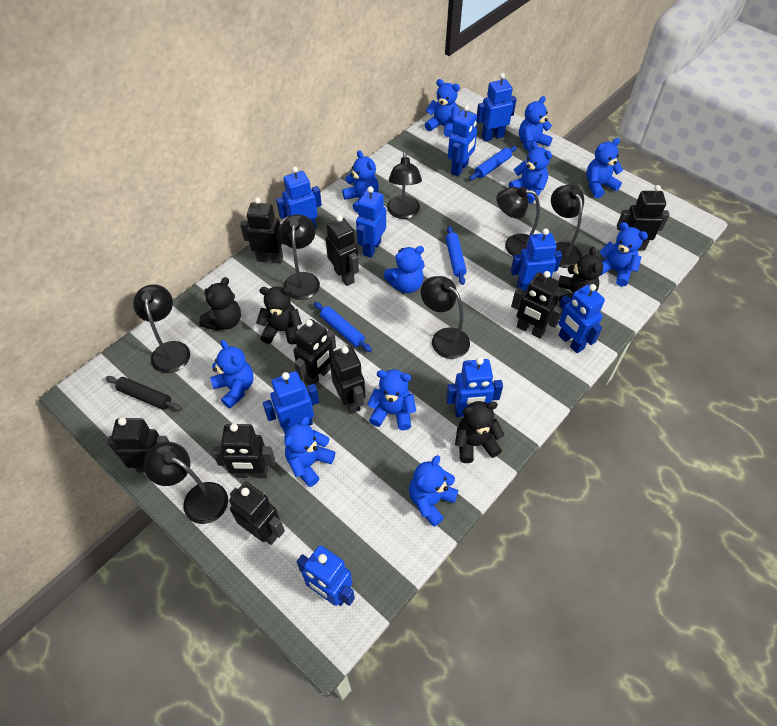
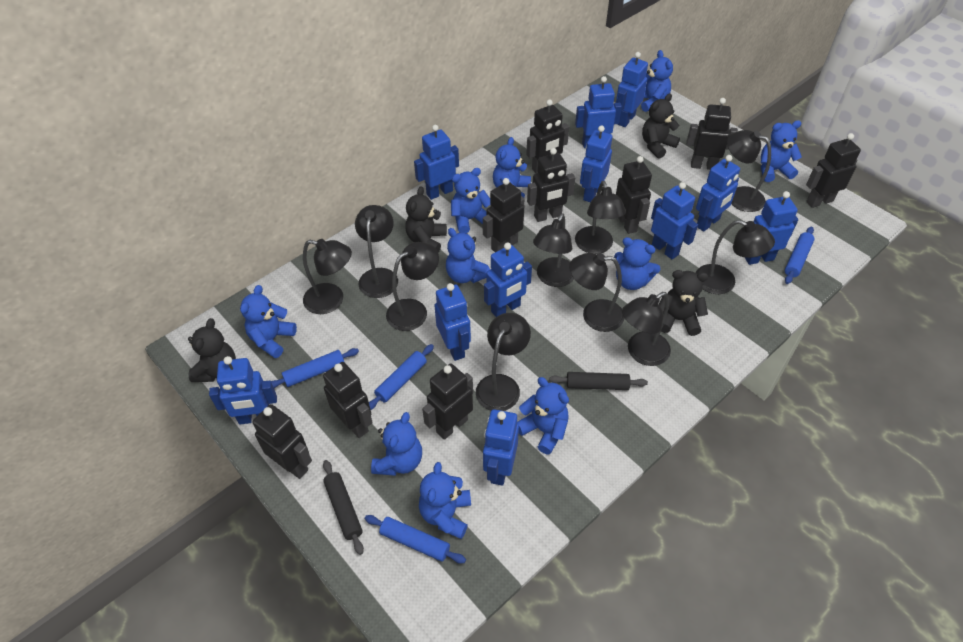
black lamp: [133,284,190,373] [143,442,228,524] [280,214,320,300] [387,152,422,219] [421,276,470,359] [496,187,540,257] [551,185,584,268] = 7 -> [303,239,352,314] [355,205,398,298] [386,242,439,331] [476,313,531,411] [533,213,574,287] [569,253,624,332] [575,181,626,254] [622,292,671,366] [696,220,775,294] [727,130,771,212] = 10
black rolling pin: [106,376,182,411] = 1 -> [323,460,364,555] [549,372,648,390] = 2
blue robot: [263,371,319,434] [276,166,322,229] [297,545,355,606] [356,186,386,258] [446,357,503,417] [448,105,477,176] [477,73,517,141] [511,228,562,293] [558,284,605,353] = 9 -> [209,356,277,425] [414,125,459,200] [434,283,471,361] [483,409,519,486] [484,243,532,317] [575,76,622,148] [580,125,612,202] [616,52,648,127] [651,182,698,259] [696,155,740,232] [745,191,798,265] = 11
blue rolling pin: [314,302,372,352] [446,226,467,285] [469,146,517,180] = 3 -> [271,348,359,388] [365,515,466,564] [369,344,434,410] [785,227,814,284] = 4
blue teddy bear: [210,340,254,409] [284,416,335,487] [342,150,379,213] [367,369,416,430] [384,246,425,293] [409,455,459,527] [425,79,460,137] [509,141,552,204] [519,96,553,152] [586,138,623,198] [599,222,648,287] = 11 -> [240,285,297,358] [371,412,422,476] [419,462,471,539] [446,228,490,283] [451,168,490,233] [493,137,531,198] [517,377,569,455] [614,237,660,290] [641,50,673,112] [761,120,802,182] = 10

